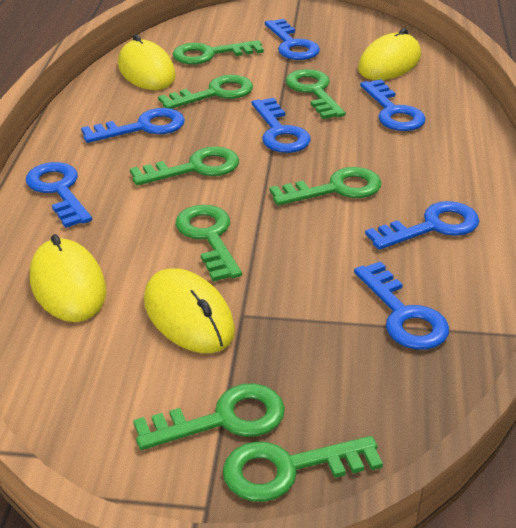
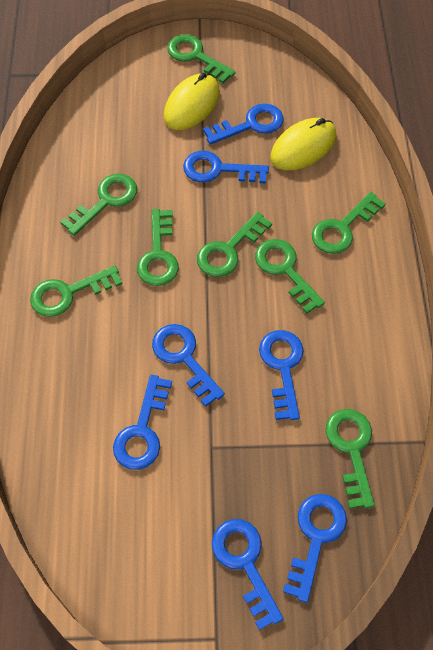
yellow mouse: [30,234,106,322] [118,34,175,90] [144,268,235,353] [358,28,421,80] = 4 -> [164,73,220,130] [270,118,336,170] = 2

